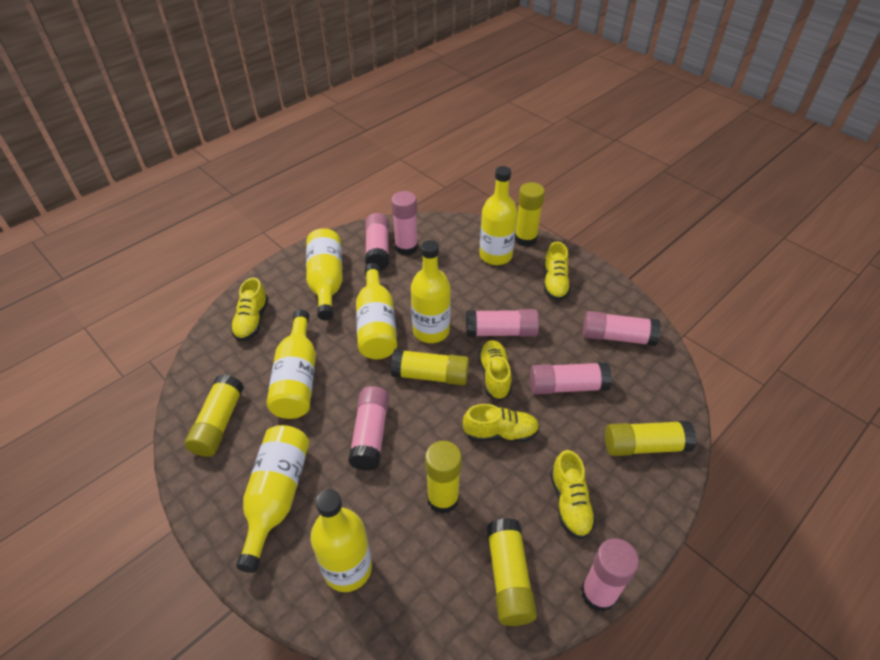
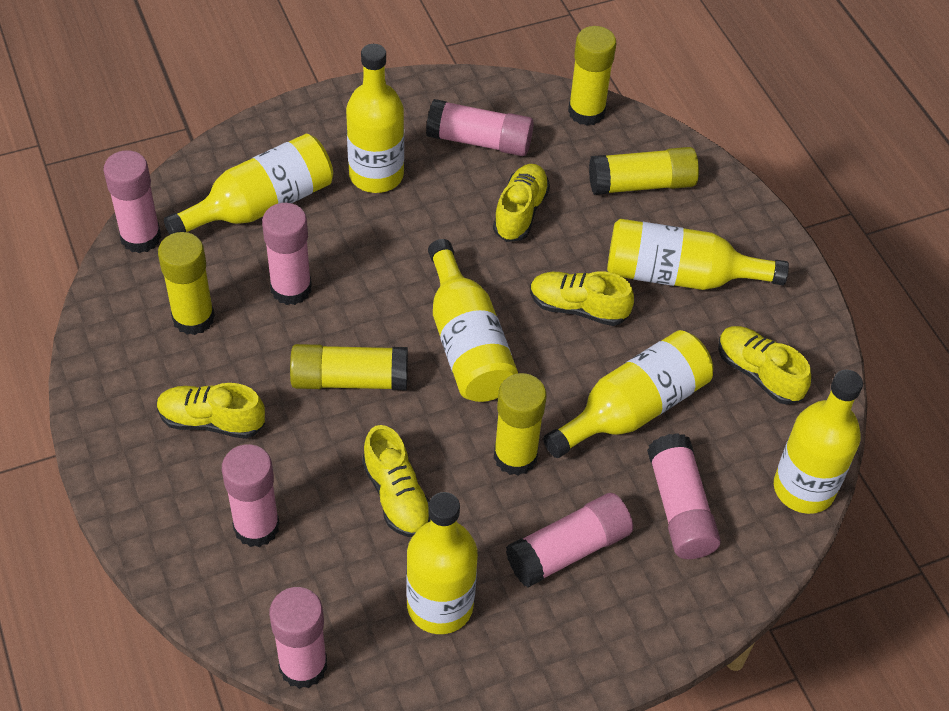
yellow glue stick: [185,374,244,457] [391,349,469,385] [425,441,462,514] [486,518,537,626] [515,182,545,247] [605,420,696,456] = 6 -> [158,232,215,335] [290,344,408,390] [494,373,546,476] [568,26,616,126] [589,147,699,195] = 5

